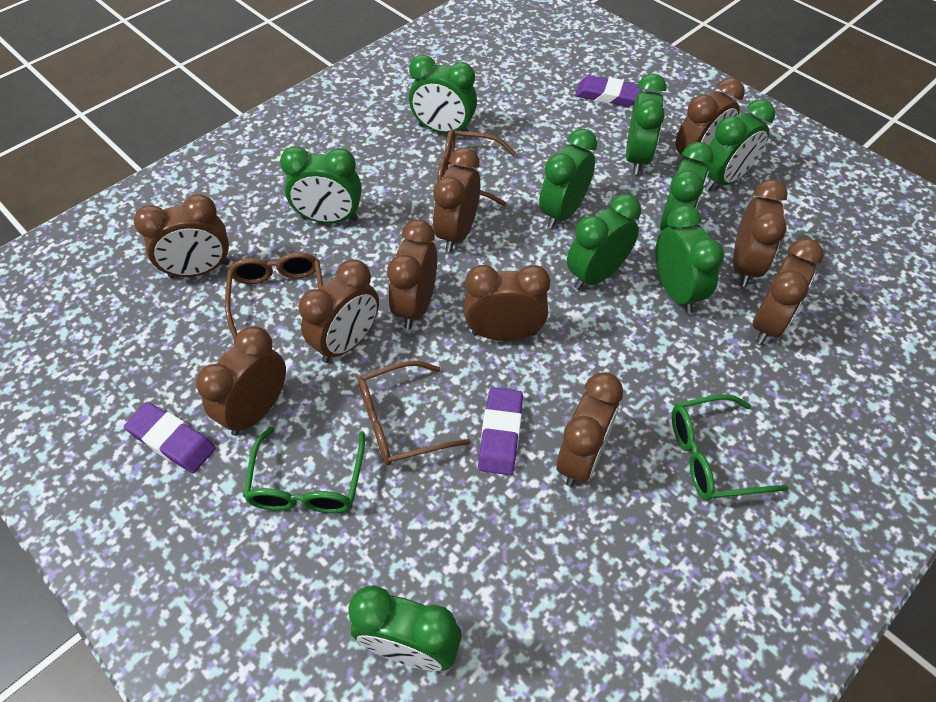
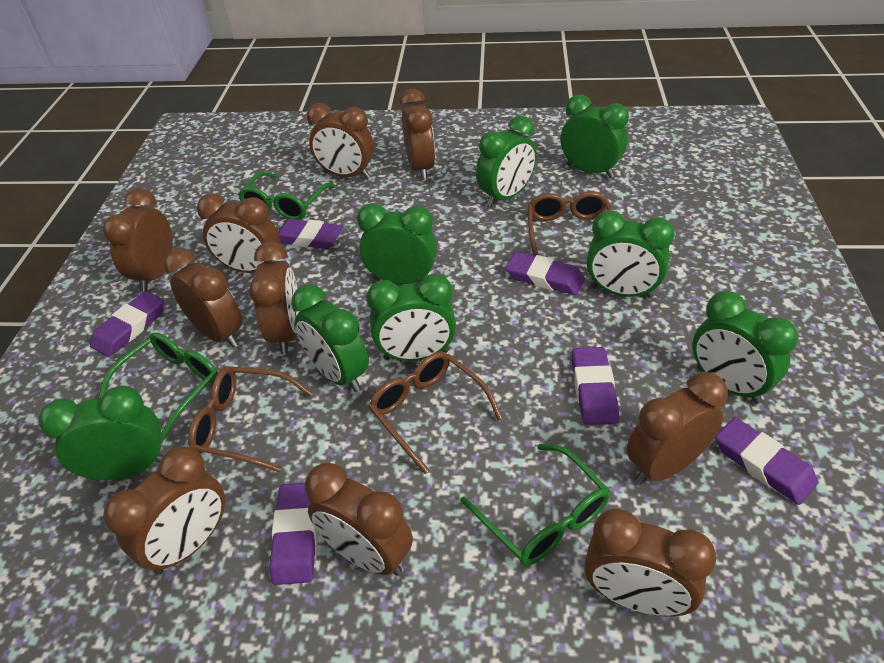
green clock: [280,146,362,223] [348,585,462,671] [409,55,477,134] [539,128,597,229] [567,194,641,290] [626,74,666,175] [656,205,724,313] [660,142,714,231] [702,99,775,191] = 9 -> [39,386,163,480] [291,285,369,392] [357,203,437,284] [366,274,456,361] [476,116,536,207] [561,94,629,178] [586,210,675,298] [692,291,798,404] = 8
green glasses: [243,427,365,513] [672,394,788,501] = 2 -> [98,332,218,443] [238,171,335,220] [460,444,610,566] = 3
purple eraser: [124,402,216,473] [478,388,523,475] [575,75,642,106] = 3 -> [90,291,164,357] [270,483,318,585] [278,219,343,249] [506,252,585,295] [572,347,619,425] [715,417,818,505] = 6

